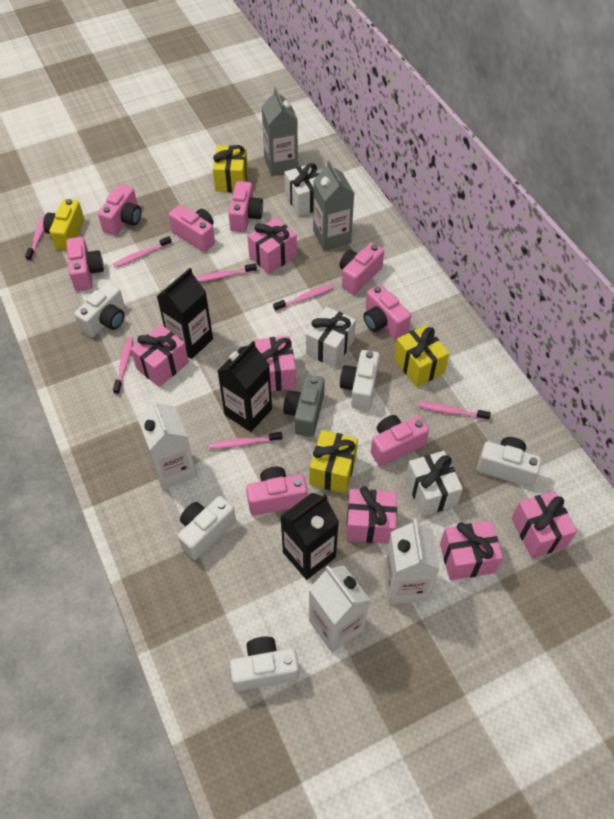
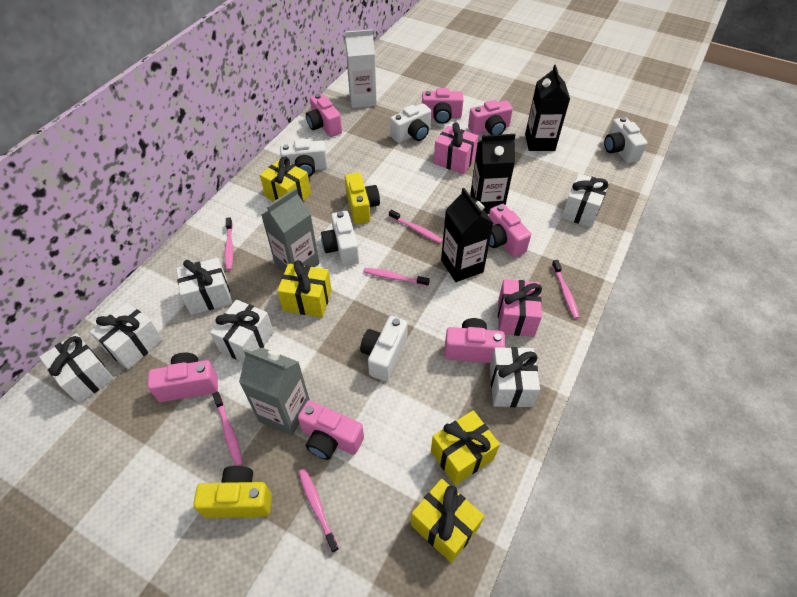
grey camera: [283,375,325,437] = 1 -> none = 0
pink camera: [66,237,104,291] [98,184,141,235] [169,205,215,252] [228,181,263,232] [246,467,307,515] [339,243,384,295] [363,284,411,339] [371,415,429,466] = 8 -> [147,352,218,402] [298,400,364,460] [306,94,342,137] [422,88,463,124] [444,318,505,363] [468,100,513,135] [489,204,531,257] = 7
pink gift: [130,325,189,387] [247,218,297,274] [255,336,296,391] [346,486,397,544] [440,521,503,580] [511,491,577,558] = 6 -> [434,122,478,174] [498,279,542,337] = 2
pink toothbrush: [25,214,45,261] [113,236,172,268] [113,337,133,394] [195,263,257,282] [209,432,283,449] [273,284,333,311] [418,402,491,420] = 7 -> [212,391,243,466] [225,217,233,270] [299,469,339,553] [363,268,430,287] [389,209,443,244] [552,260,580,319] = 6
white carton: [138,398,197,490] [309,565,370,652] [384,519,440,604] = 3 -> [345,29,377,108] = 1
white gift: [284,163,319,216] [306,307,356,367] [405,451,463,516] = 3 -> [39,333,114,404] [90,302,163,370] [176,258,232,315] [210,299,274,362] [490,347,540,407] [561,173,609,228] = 6
yellow camera: [43,199,84,251] = 1 -> [193,466,272,518] [345,173,380,224] = 2
yellow gift: [213,145,248,192] [310,430,358,493] [394,325,449,387] = 3 -> [260,157,311,201] [277,260,332,317] [411,479,484,563] [431,410,500,485] = 4

